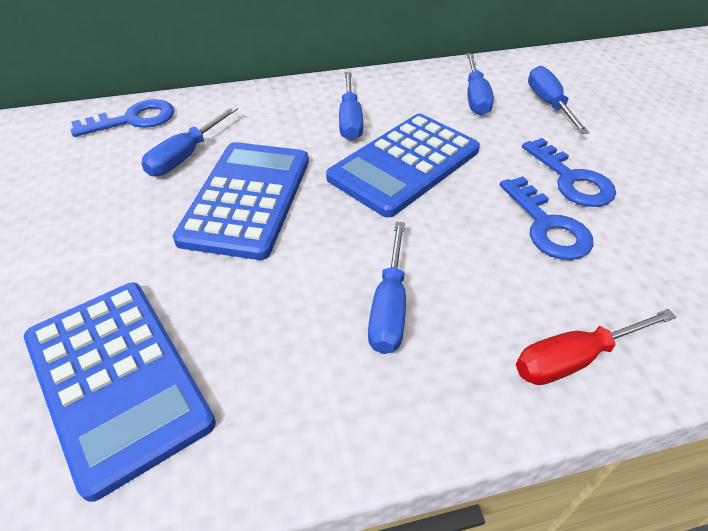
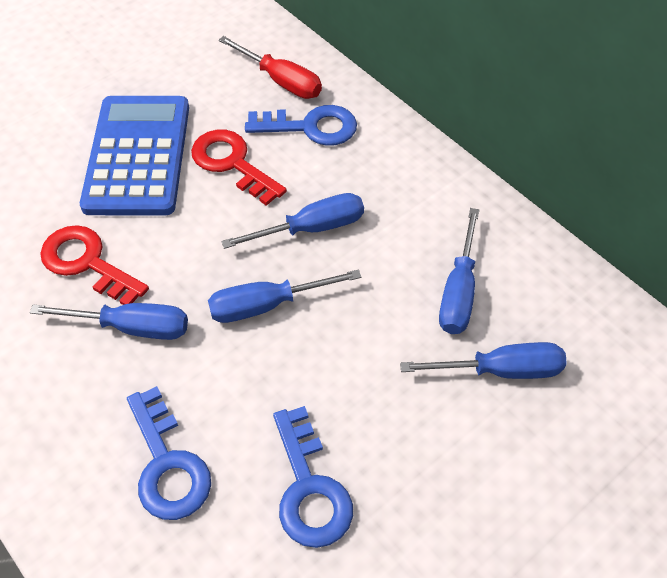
blue calculator: [24,283,216,502] [173,142,309,260] [326,114,480,218] = 3 -> [80,96,189,215] = 1
red key: none = 0 -> [40,225,149,305] [191,130,287,206] = 2

